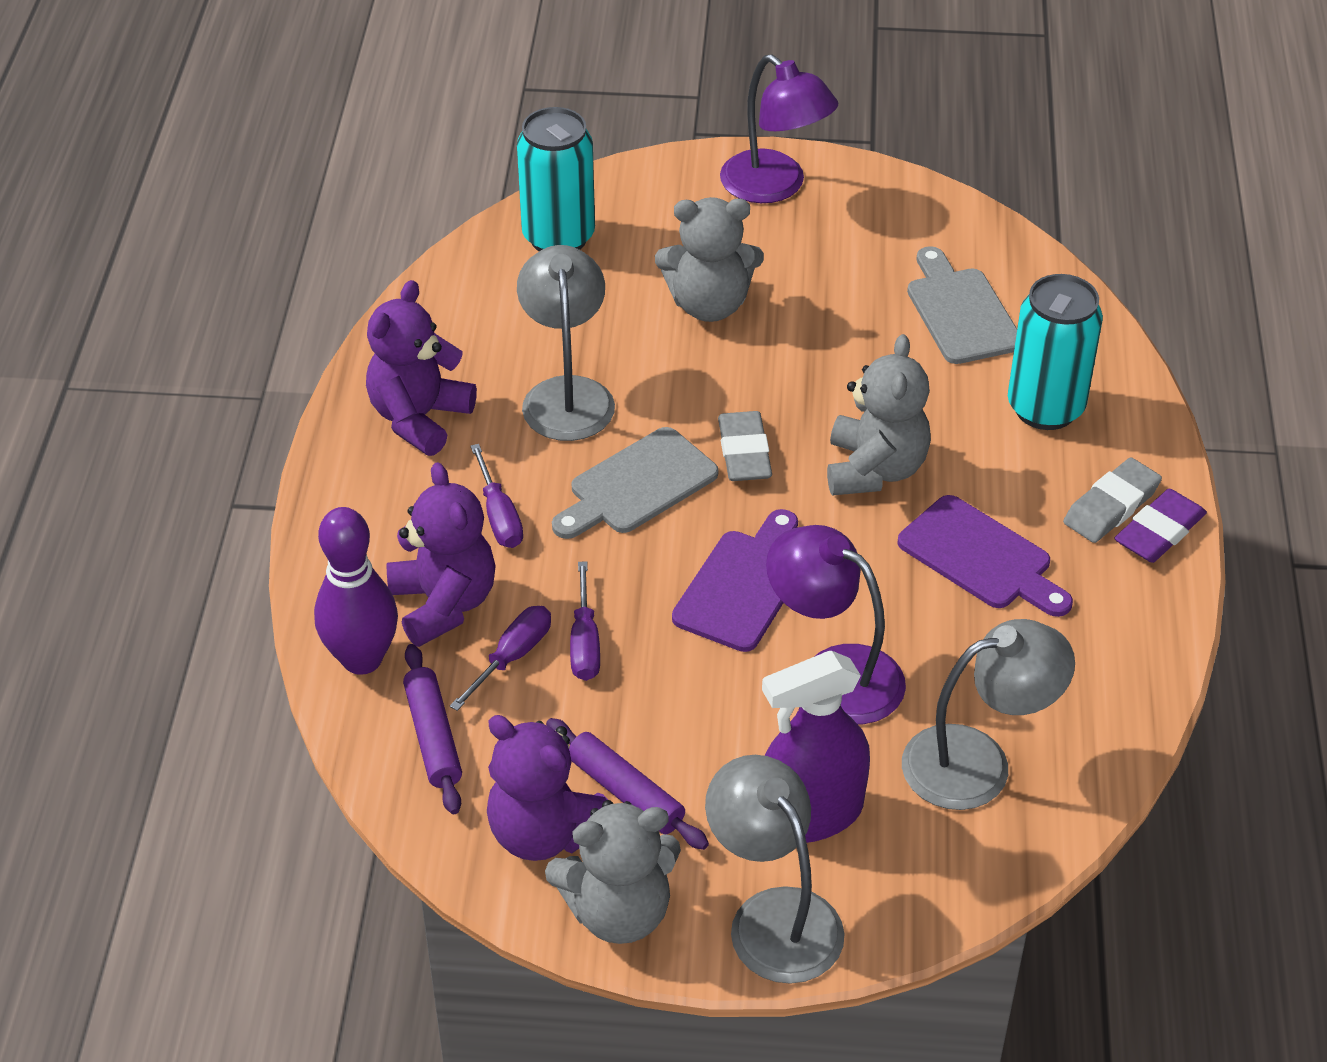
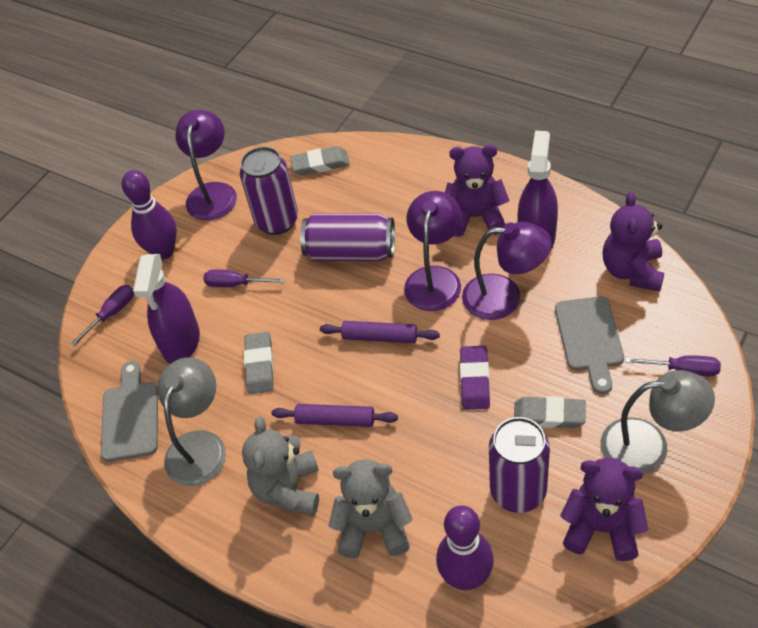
grey eraser: [718,411,772,481] [1063,458,1162,543] = 2 -> [244,332,274,394] [290,146,350,175] [514,396,586,428] = 3
grey lamp: [517,245,615,441] [705,755,845,984] [902,619,1075,810] = 3 -> [157,357,226,486] [601,370,715,474] = 2
grey teddy bear: [545,800,681,944] [655,197,764,322] [827,334,931,495] = 3 -> [242,417,319,515] [329,459,412,558] = 2
purple bowling pin: [314,507,398,675] = 1 -> [122,170,177,260] [436,505,494,590] = 2
purple can: none = 0 -> [240,147,298,235] [300,213,395,261] [489,417,550,513] = 3
purple cutting board: [672,509,798,652] [897,495,1073,617] = 2 -> none = 0
purple lamp: [720,54,838,203] [766,525,906,724] = 2 -> [175,110,237,221] [404,191,462,311] [462,222,552,320] = 3
purple spray bottle: [762,651,870,843] = 1 -> [133,254,200,364] [517,131,558,250] = 2
turquoise can: [517,107,595,251] [1008,274,1103,430] = 2 -> none = 0

